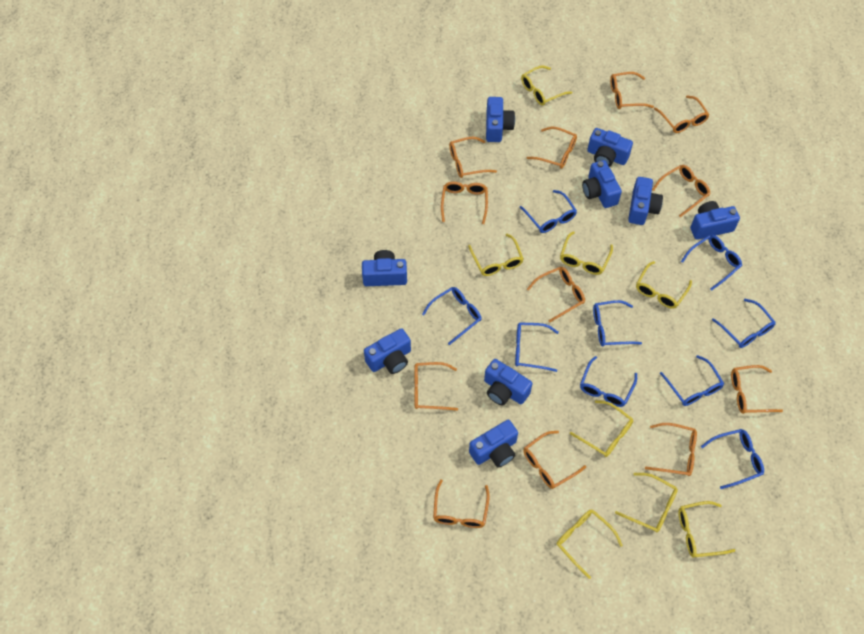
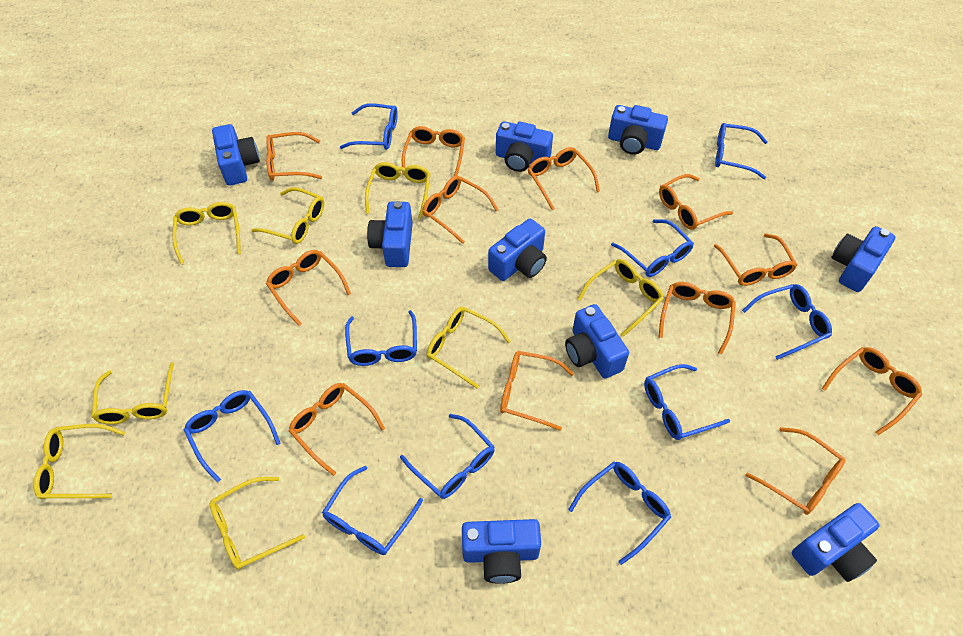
blue glasses: [422,287,482,345] [515,322,559,372] [520,190,577,233] [580,356,637,407] [593,300,642,346] [660,355,724,406] [681,235,742,291] [701,429,764,489] [712,299,776,348] = 9 -> [184,390,281,483] [322,466,423,555] [340,103,398,150] [345,310,417,366] [400,414,495,499] [568,462,671,565] [611,219,694,277] [644,364,730,440] [715,123,768,179] [742,284,832,360] = 10

